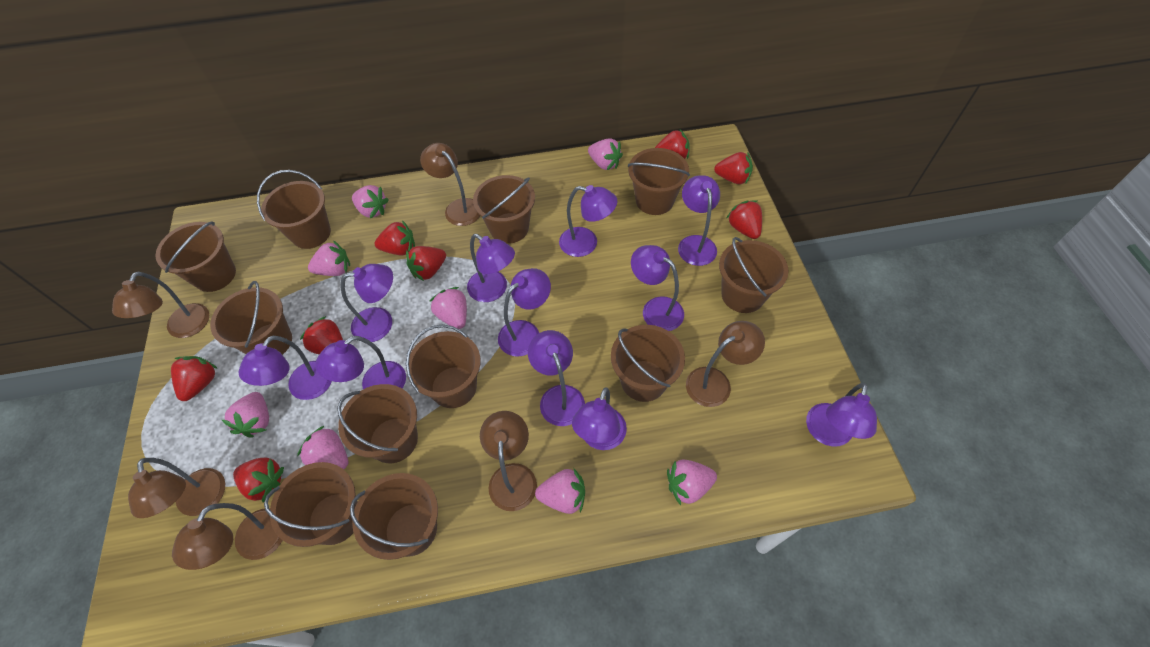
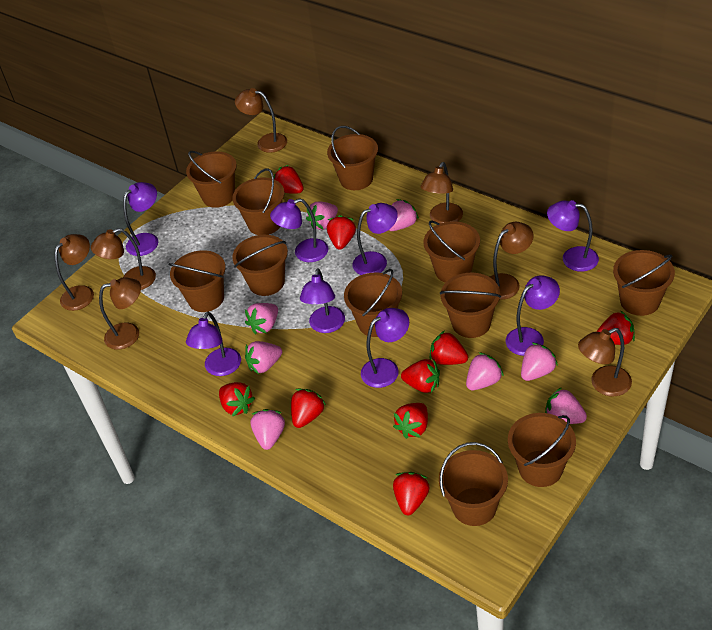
brown lamp: [112,272,209,338] [128,458,225,518] [172,503,283,570] [420,143,480,226] [480,411,537,511] [686,321,765,407] = 6 -> [54,234,94,311] [91,228,156,290] [99,277,141,350] [235,88,287,153] [421,162,463,224] [490,222,533,300] [578,328,632,396] = 7
purple lamp: [238,336,332,400] [315,336,406,389] [341,264,393,342] [467,234,515,302] [498,268,551,357] [528,330,585,426] [559,185,617,257] [572,387,627,450] [631,245,684,331] [678,175,720,266] [806,383,877,446] = 11 -> [123,182,158,256] [186,312,241,376] [270,198,328,262] [300,268,345,333] [352,203,398,275] [361,308,409,388] [506,275,560,356] [547,200,599,272] = 8
red strawberry: [171,356,218,401] [233,457,284,502] [300,316,343,355] [374,220,415,255] [406,246,446,281] [655,130,689,159] [714,152,753,184] [727,200,762,239] = 8 -> [219,382,255,416] [274,165,304,194] [291,389,326,428] [327,215,356,250] [393,403,428,439] [393,472,430,515] [401,359,440,393] [430,330,468,365] [596,310,635,345] = 9

